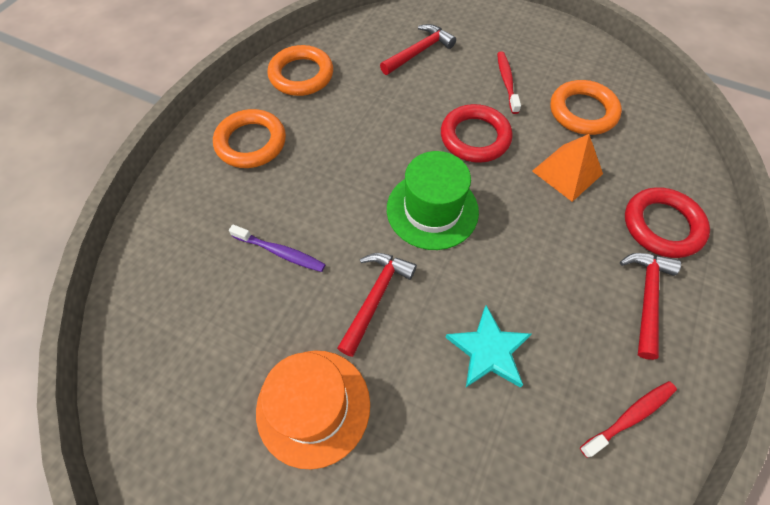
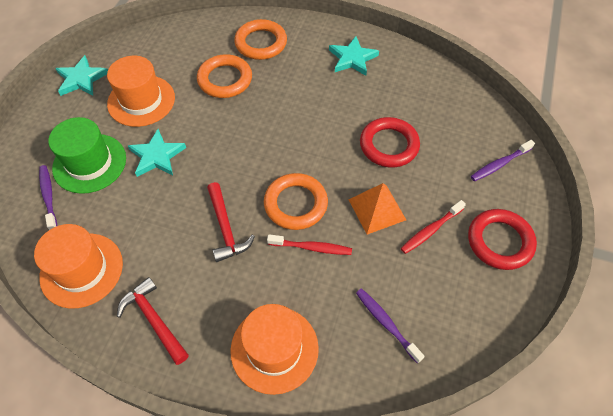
orange hat: [256,351,370,469] = 1 -> [34,224,123,309] [107,56,175,127] [230,304,319,395] = 3
purple toothbrush: [229,225,326,272] = 1 -> [39,165,57,230] [356,288,425,363] [471,140,535,181] = 3
red hammer: [337,253,417,357] [380,24,456,75] [620,253,681,360] = 3 -> [117,277,189,365] [207,182,255,262] = 2
turquoise star: [445,305,532,388] = 1 -> [55,55,108,96] [128,129,186,177] [329,36,379,76] = 3

